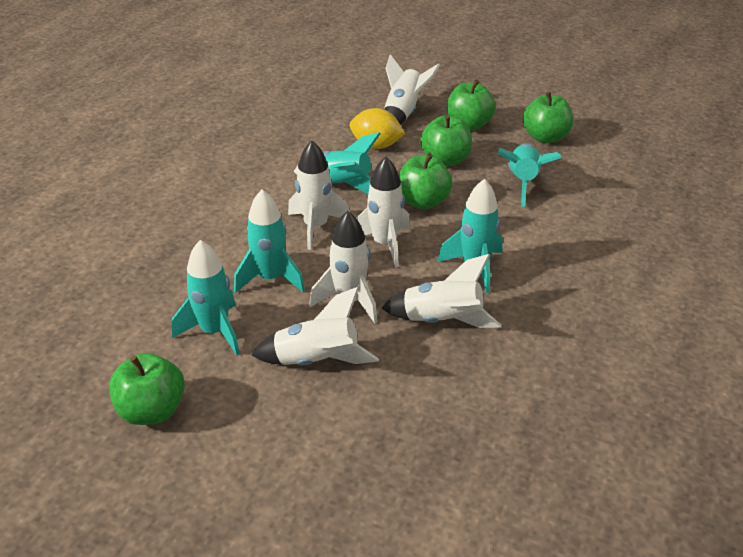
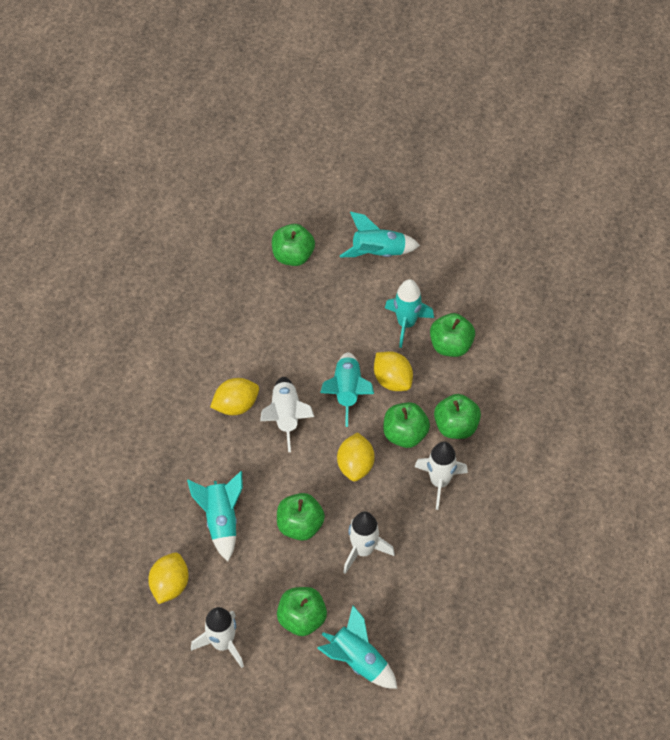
green apple: [109,353,185,425] [399,153,452,209] [420,115,472,166] [447,80,496,131] [523,91,573,143] = 5 -> [272,224,315,266] [277,493,325,541] [277,587,327,636] [383,402,430,448] [430,313,475,357] [434,394,481,439] = 6
white rocket: [251,287,379,366] [288,140,349,250] [309,211,377,324] [356,157,410,267] [381,254,502,328] [384,54,440,125] = 6 -> [191,607,244,668] [260,377,314,452] [343,511,395,574] [415,441,468,510] = 4
yellow lemon: [350,108,405,149] = 1 -> [148,553,189,604] [210,378,259,415] [337,432,375,481] [374,351,413,391] = 4

